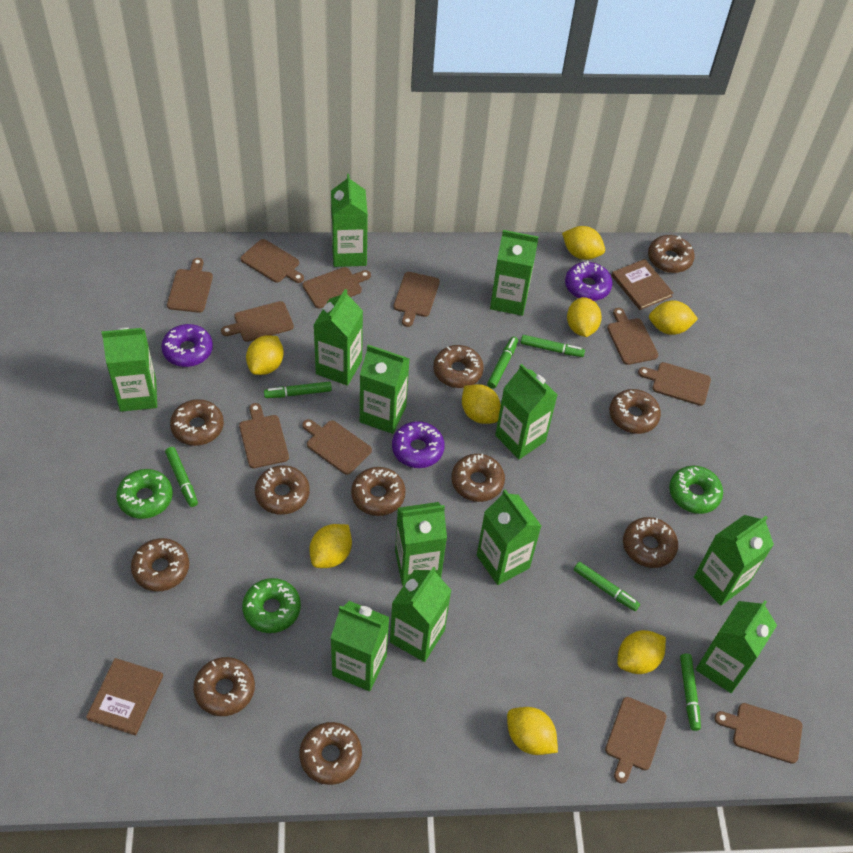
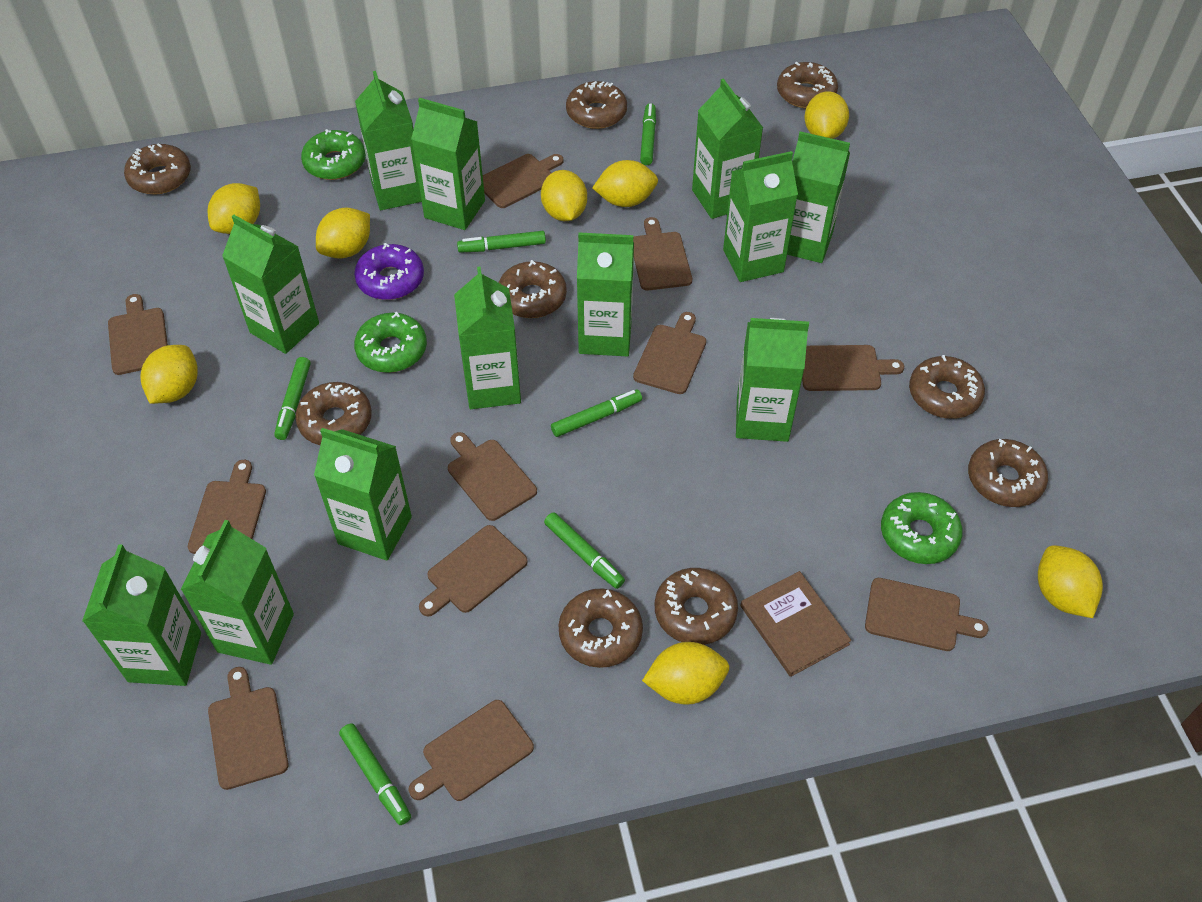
brown book: [86,658,163,736] [611,259,674,310] = 2 -> [740,571,851,677] = 1
brown donut: [131,538,189,591] [170,399,224,446] [193,657,255,716] [255,465,310,515] [300,722,362,785] [351,467,406,516] [433,345,484,388] [451,454,505,502] [609,389,661,434] [623,517,678,568] [648,235,695,273] = 11 -> [124,143,191,194] [295,382,372,445] [498,260,567,318] [558,588,643,668] [566,81,627,129] [655,568,738,645] [777,62,838,109] [909,355,985,419] [968,439,1048,507] = 9
purple donut: [161,324,213,367] [392,421,445,468] [565,261,613,301] = 3 -> [354,243,424,300] = 1

